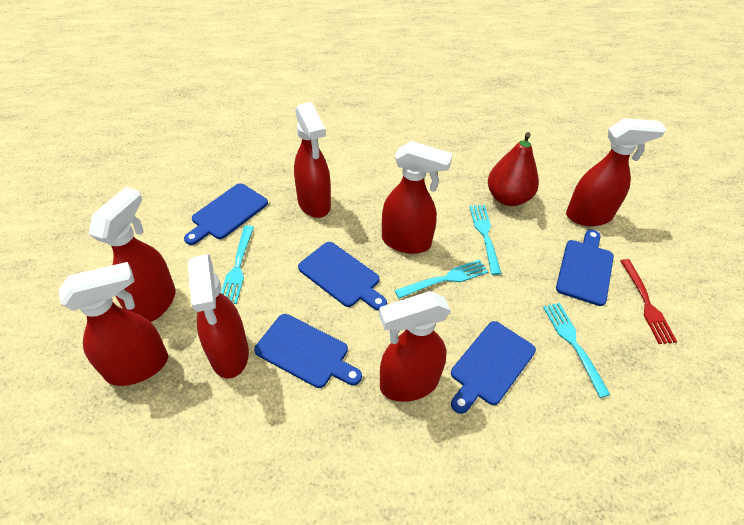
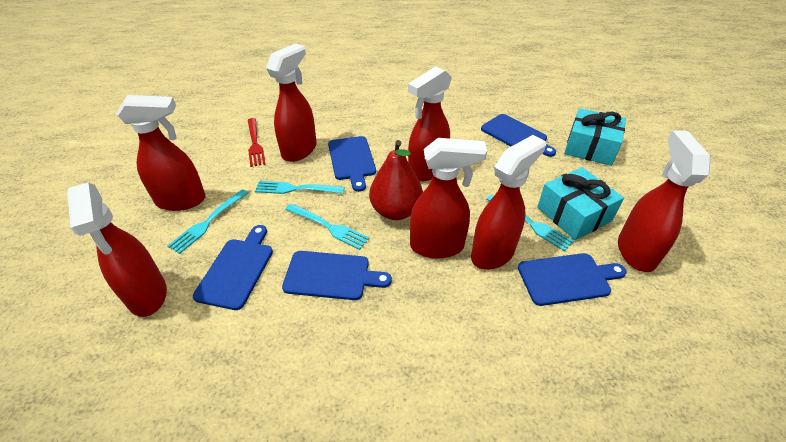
turquoise gift: none = 0 -> [537,167,624,240] [564,108,626,166] = 2

